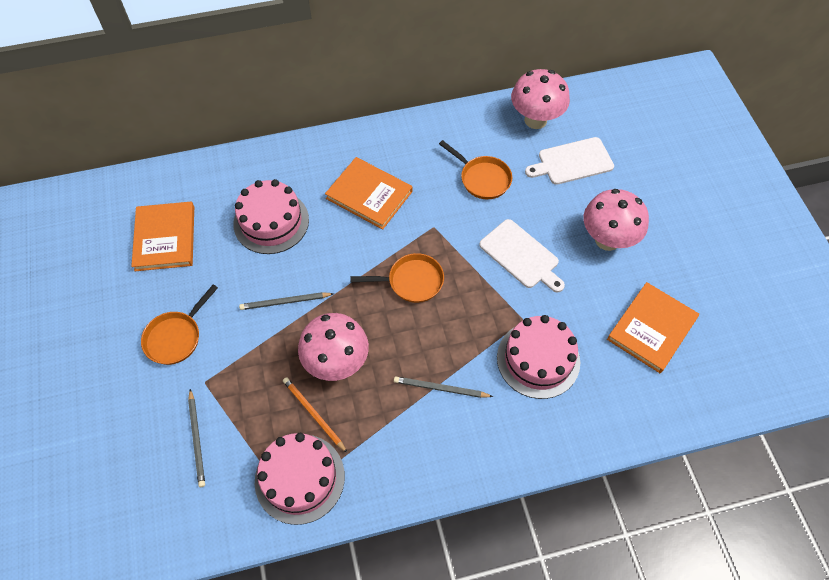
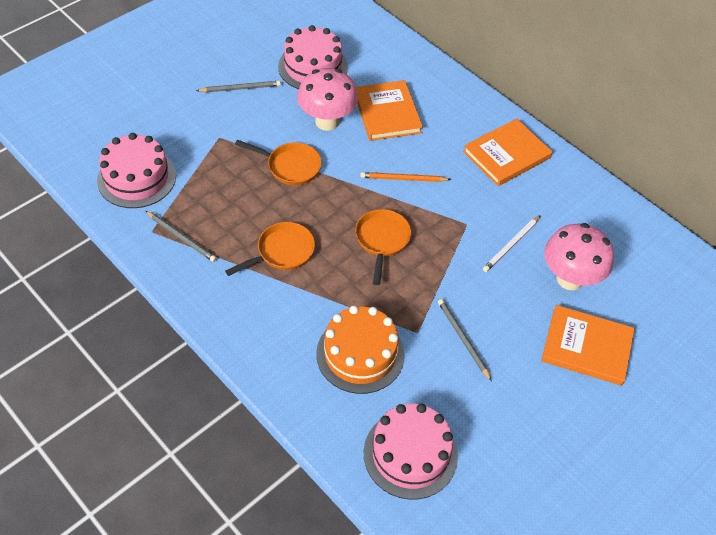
orange cake: none = 0 -> [316,306,405,394] = 1
pink mushroom: [298,313,369,381] [511,69,570,129] [584,189,649,251] = 3 -> [297,68,358,131] [544,223,614,290] = 2
white cutting board: [479,219,565,292] [525,137,614,185] = 2 -> none = 0
white pencil: none = 0 -> [483,215,541,272] = 1

